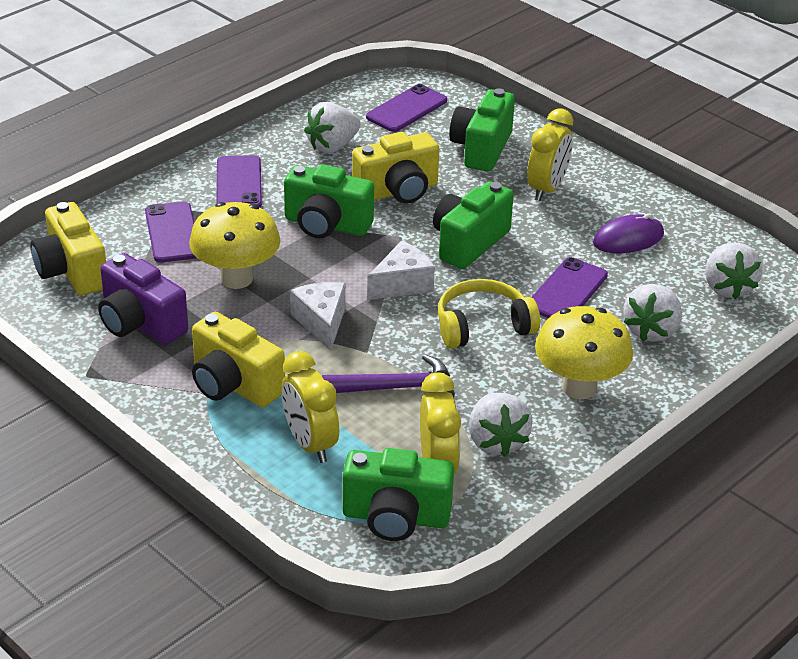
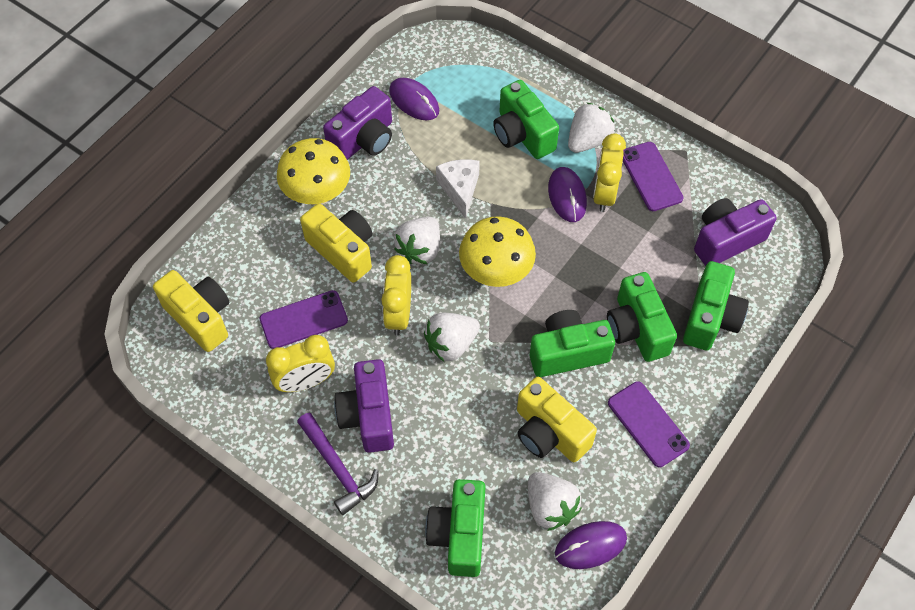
green camera: [284,164,374,238] [342,448,454,541] [433,181,514,269] [449,88,515,172] = 4 -> [425,479,486,577] [493,80,559,159] [530,310,615,377] [607,272,677,362] [683,261,749,351] = 5
purple camera: [98,253,188,345] = 1 -> [323,86,392,160] [334,359,394,453] [694,198,777,266] = 3
purple mouse: [593,213,664,253] = 1 -> [389,78,439,120] [548,167,587,222] [555,521,627,569] = 3
purple phone: [145,201,197,262] [217,155,262,207] [366,84,447,132] [531,257,608,318] = 4 -> [260,290,348,349] [608,381,690,467] [623,142,684,211] = 3
white cheese: [290,282,346,351] [367,241,435,300] = 2 -> [436,159,480,218] = 1
yellow headphones: [438,279,540,349] = 1 -> none = 0

